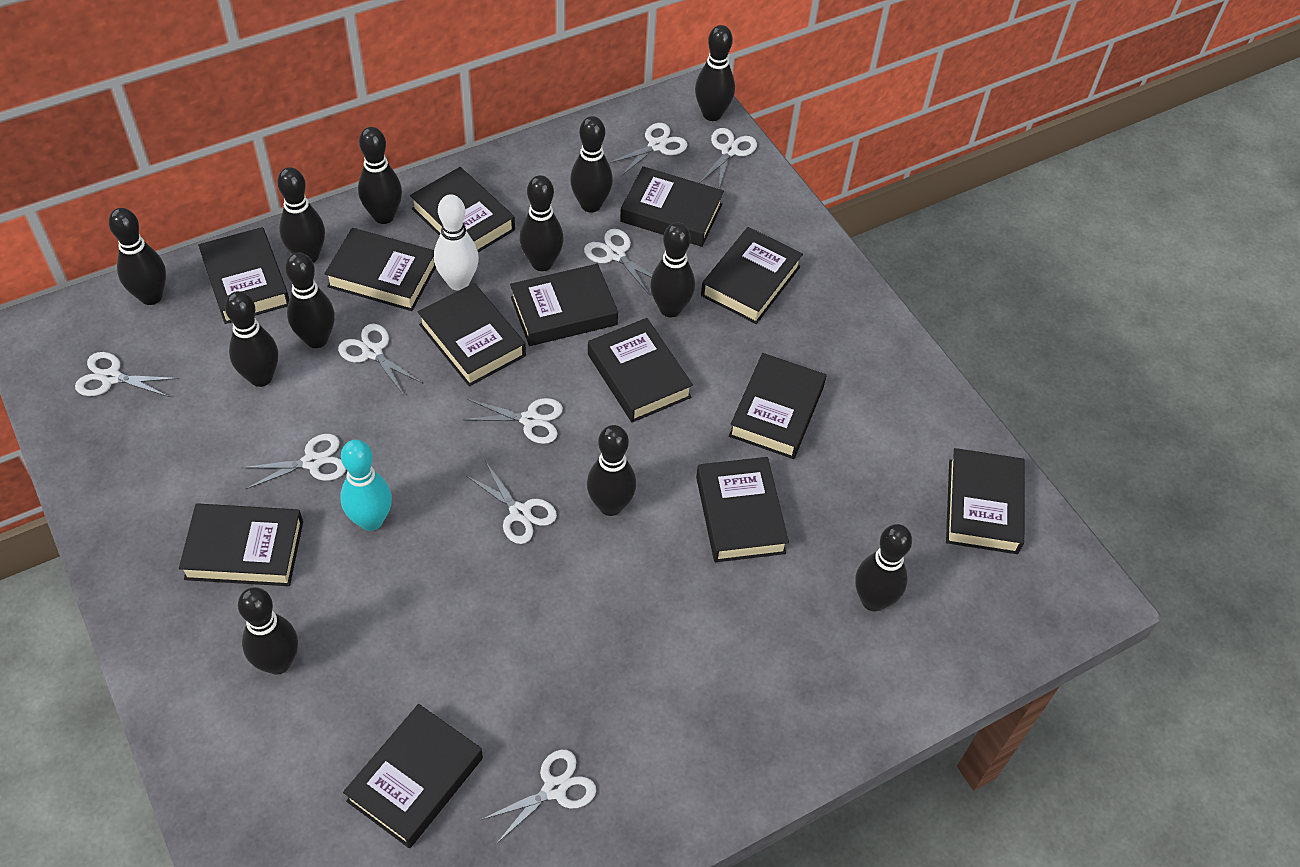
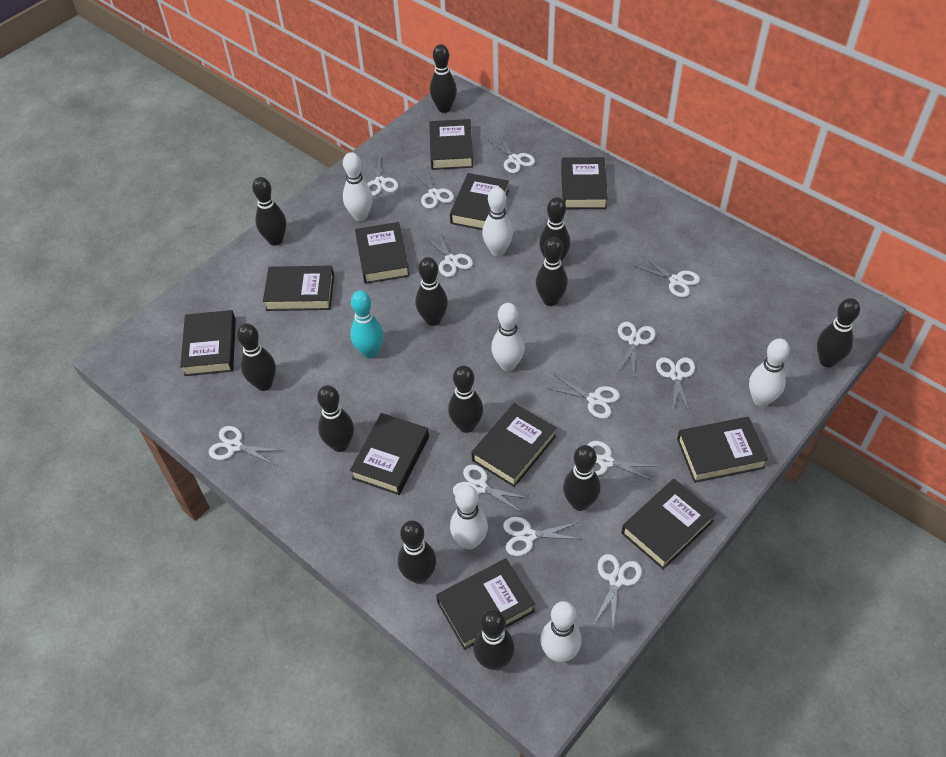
black book: [179,503,303,586] [198,227,289,324] [325,228,436,311] [343,704,483,848] [410,167,515,252] [418,283,526,386] [510,264,618,346] [588,318,693,422] [620,166,724,247] [696,457,789,562] [701,227,803,324] [729,353,826,459] [946,448,1025,554] = 13 -> [180,310,236,376] [263,266,334,311] [350,413,429,495] [355,222,410,284] [429,119,473,170] [436,558,535,650] [450,173,509,230] [471,403,556,487] [561,157,608,209] [621,479,716,570] [677,417,768,483] = 11
white bowling pin: [434,194,479,291] = 1 -> [343,152,373,221] [450,485,488,550] [482,187,513,256] [491,303,525,371] [540,601,582,662] [749,338,790,407] = 6
white scissors: [75,352,179,397] [241,434,346,489] [338,324,422,395] [462,398,563,444] [466,461,557,544] [480,750,596,844] [584,229,652,294] [608,123,688,177] [699,128,757,189] = 9 -> [209,426,283,465] [366,155,399,196] [413,168,454,209] [424,231,473,277] [453,465,528,513] [487,134,535,173] [503,517,580,556] [547,375,620,419] [587,441,655,481] [593,554,642,628] [617,322,656,377] [634,256,700,297] [656,357,695,414] = 13

